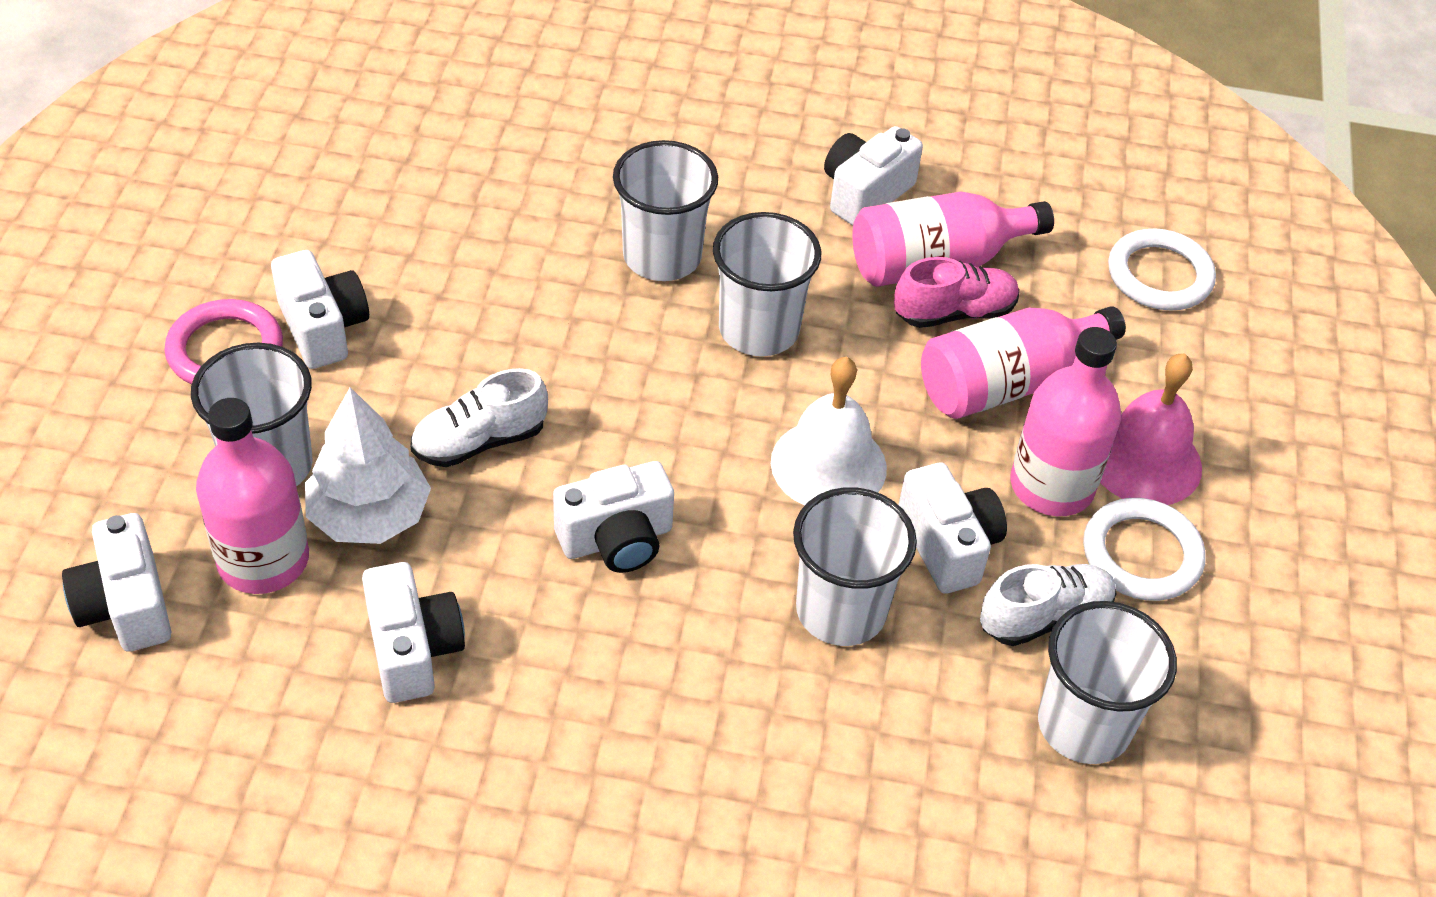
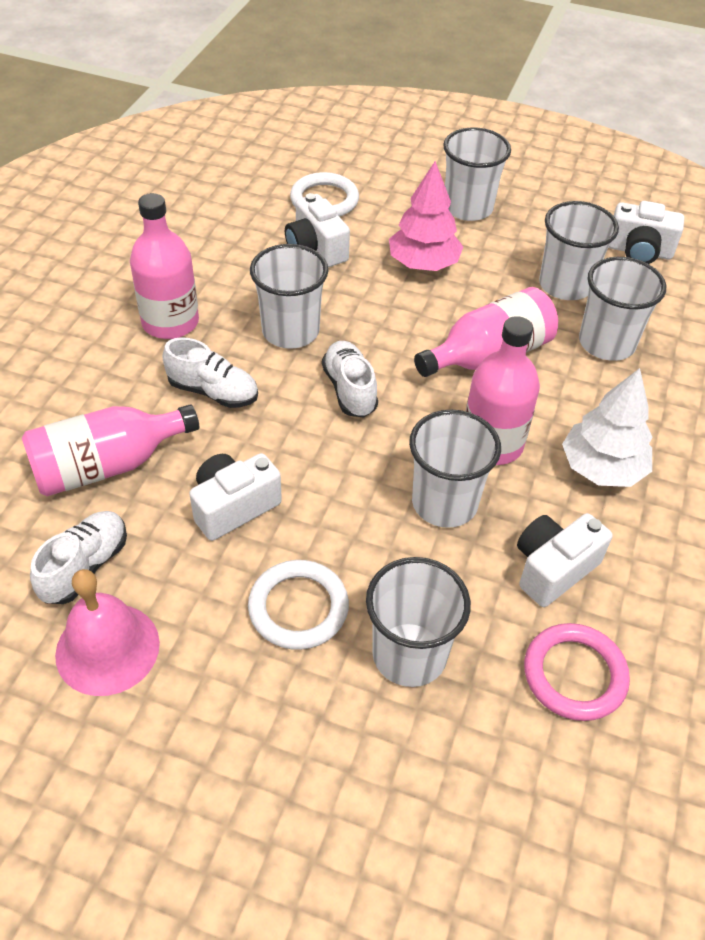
pink shoe: [894,257,1019,328] = 1 -> none = 0
pink tree: none = 0 -> [389,161,463,271] = 1
white bell: [771,357,887,506] = 1 -> none = 0
white camera: [62,513,172,652] [271,250,369,369] [362,562,465,703] [553,461,674,573] [824,126,923,226] [898,463,1007,594] = 6 -> [189,453,282,541] [285,193,350,267] [517,513,613,607] [609,201,684,264] = 4
white cup: [191,343,312,486] [613,140,718,281] [713,212,821,356] [793,487,917,646] [1038,601,1177,764] = 5 -> [250,244,328,349] [366,557,471,687] [409,410,501,528] [443,127,511,221] [539,201,619,300] [579,257,666,361] = 6
white shoe: [410,368,548,467] [980,564,1117,646] = 2 -> [30,511,127,604] [162,337,258,408] [322,341,378,418] = 3

